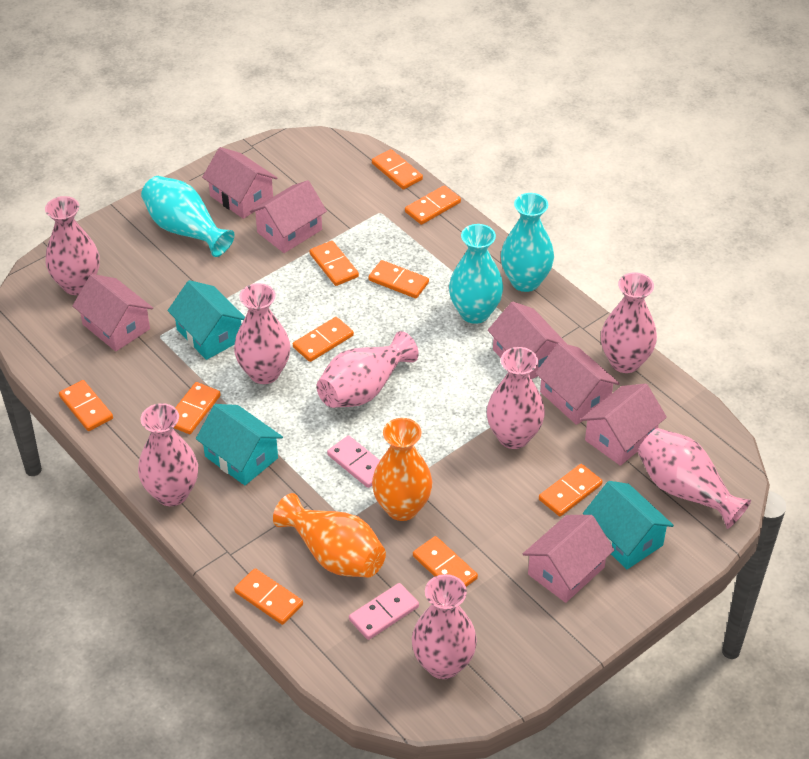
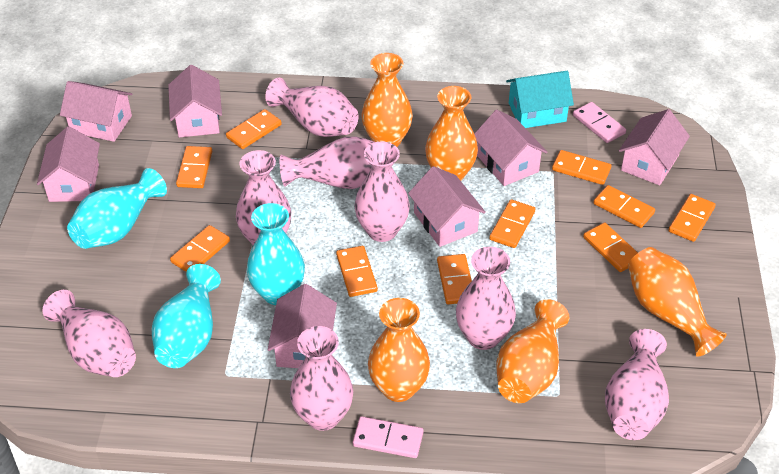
orange vase: [273,493,386,578] [372,418,432,521] = 2 -> [361,53,413,147] [368,298,430,402] [425,86,478,181] [496,299,569,403] [628,247,727,357] = 5
turquoise house: [168,280,245,360] [196,404,283,485] [583,481,674,569] = 3 -> [506,71,574,128] = 1

